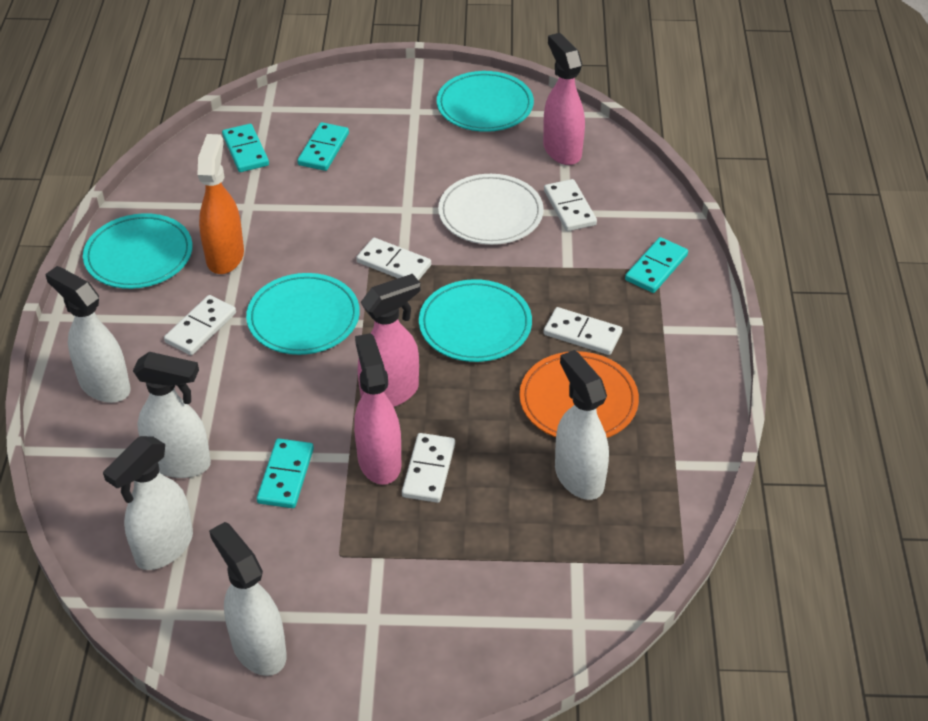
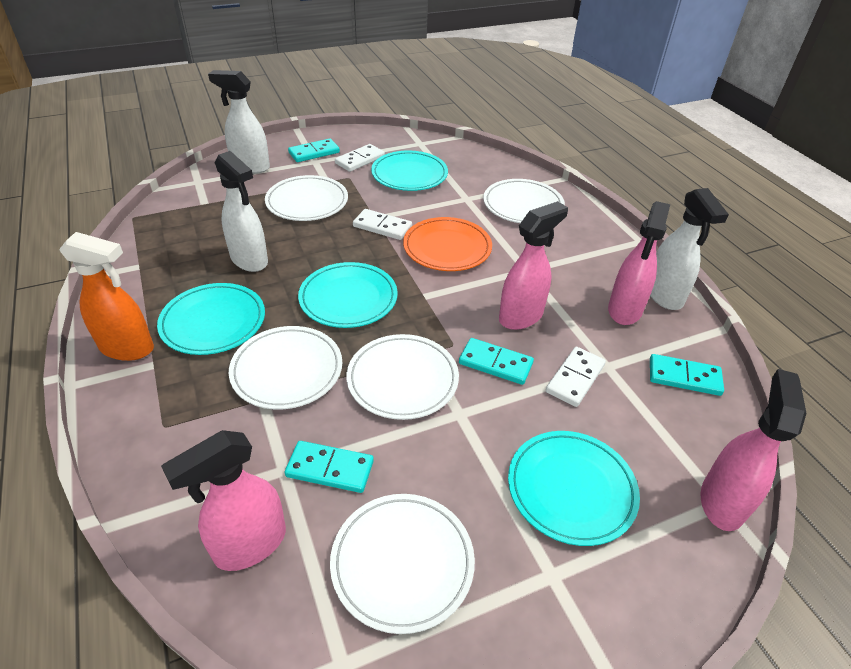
pink spray bottle: [354,333,401,485] [358,274,421,407] [543,33,585,165] = 3 -> [161,430,286,571] [499,201,568,330] [608,201,670,325] [701,369,807,531] = 4
white domino: [164,295,236,355] [356,238,431,280] [402,433,455,503] [544,179,597,231] [544,307,622,355] = 5 -> [335,144,385,172] [353,209,412,240] [546,347,606,407] = 3
white plate: [438,174,544,245] = 1 -> [229,326,342,409] [265,175,348,221] [330,494,475,634] [346,334,459,420] [483,179,565,223] = 5
white spray bottle: [45,266,131,403] [103,436,193,570] [133,352,211,478] [209,522,287,676] [555,350,609,500] = 5 -> [208,70,270,173] [215,151,268,272] [650,188,729,310] = 3

